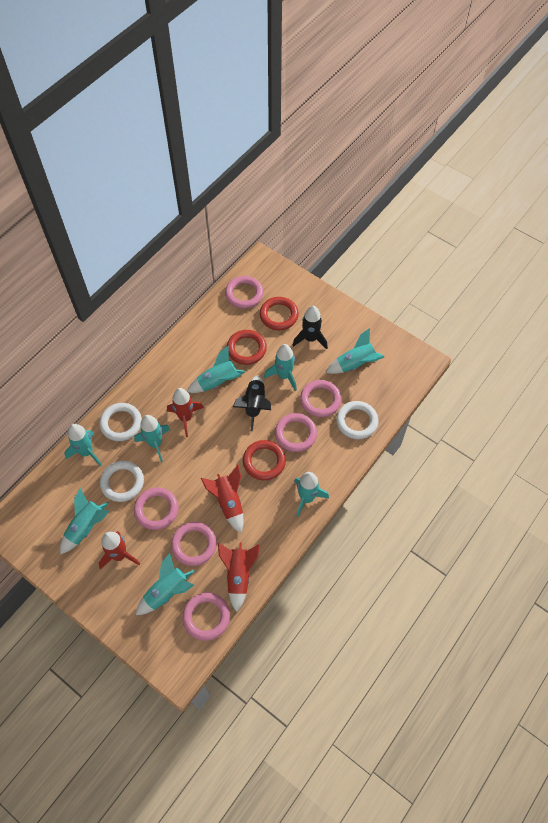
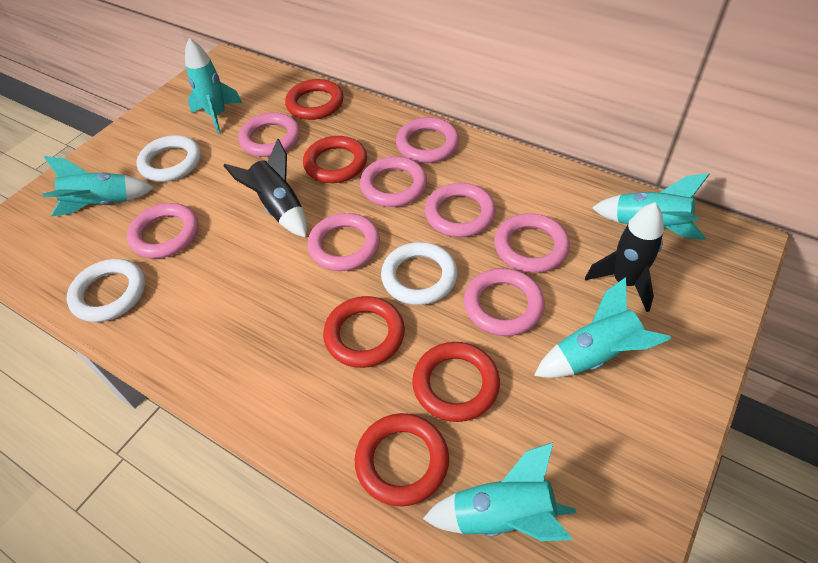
pink ring: [134,487,178,530] [171,522,217,566] [182,592,230,641] [225,276,263,309] [275,413,317,452] [300,380,342,417] = 6 -> [127,203,199,258] [239,112,300,157] [308,213,380,271] [360,156,427,207] [396,117,459,163] [425,183,496,237] [464,268,545,336] [494,213,570,273] = 8
red ring: [227,330,267,365] [243,440,286,480] [260,297,299,330] = 3 -> [285,79,344,120] [303,136,367,183] [323,296,405,368] [355,413,449,506] [412,342,500,422] = 5
red rocket: [98,531,140,569] [167,388,204,437] [201,465,243,533] [218,543,260,612] = 4 -> none = 0
turquoise rocket: [60,488,109,554] [64,424,102,466] [134,415,171,462] [136,553,195,615] [187,346,245,393] [264,344,297,391] [294,472,329,517] [326,328,384,374] = 8 -> [42,156,155,216] [185,38,242,134] [423,442,576,541] [534,277,671,378] [592,173,710,240] = 5

